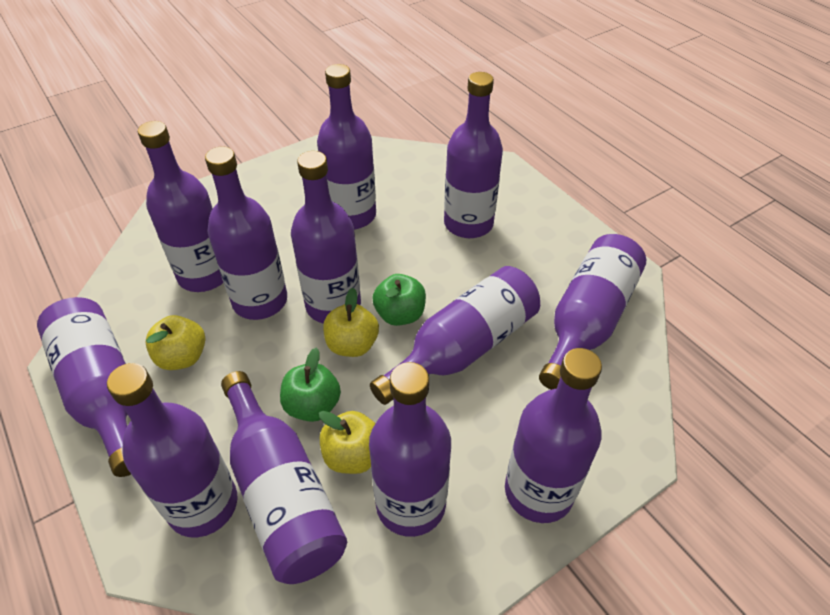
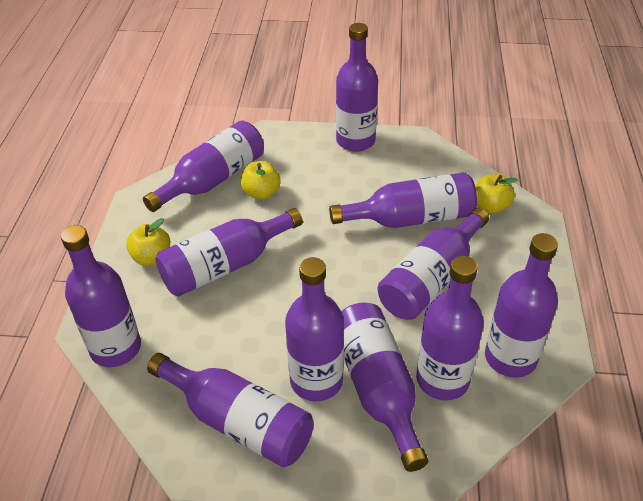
green apple: [280,348,341,422] [372,274,426,326] = 2 -> none = 0
purple bottle: [37,297,131,477] [107,363,237,537] [138,121,223,292] [205,147,287,320] [221,371,347,584] [291,151,361,324] [317,64,376,230] [369,362,451,537] [370,266,540,405] [444,72,503,238] [505,348,602,523] [539,234,646,390] = 12 -> [61,225,141,367] [143,121,264,212] [147,353,314,467] [156,208,303,297] [285,257,344,401] [329,172,477,228] [336,23,378,152] [341,302,428,472] [378,208,489,320] [416,256,484,400] [485,233,558,378] = 11

